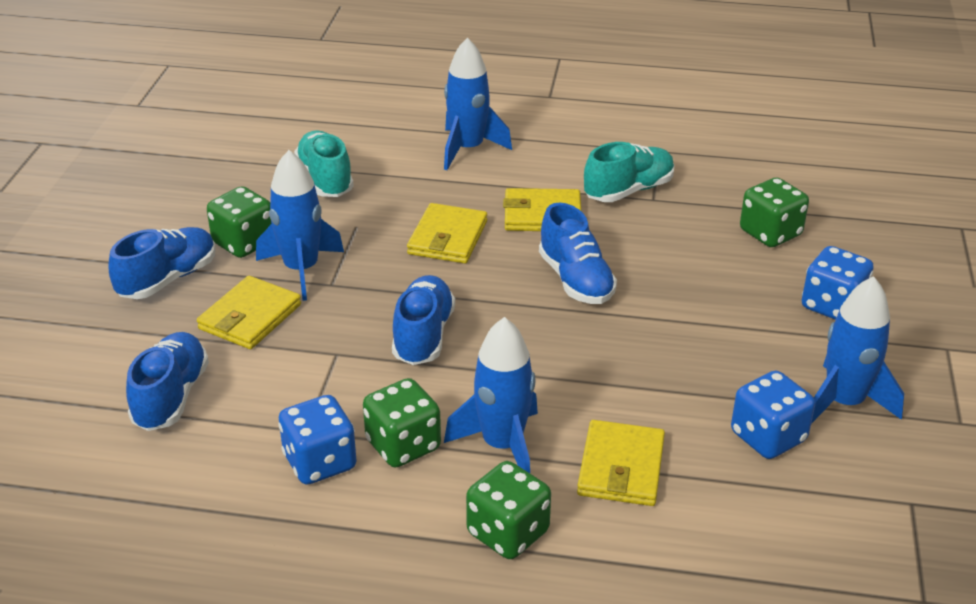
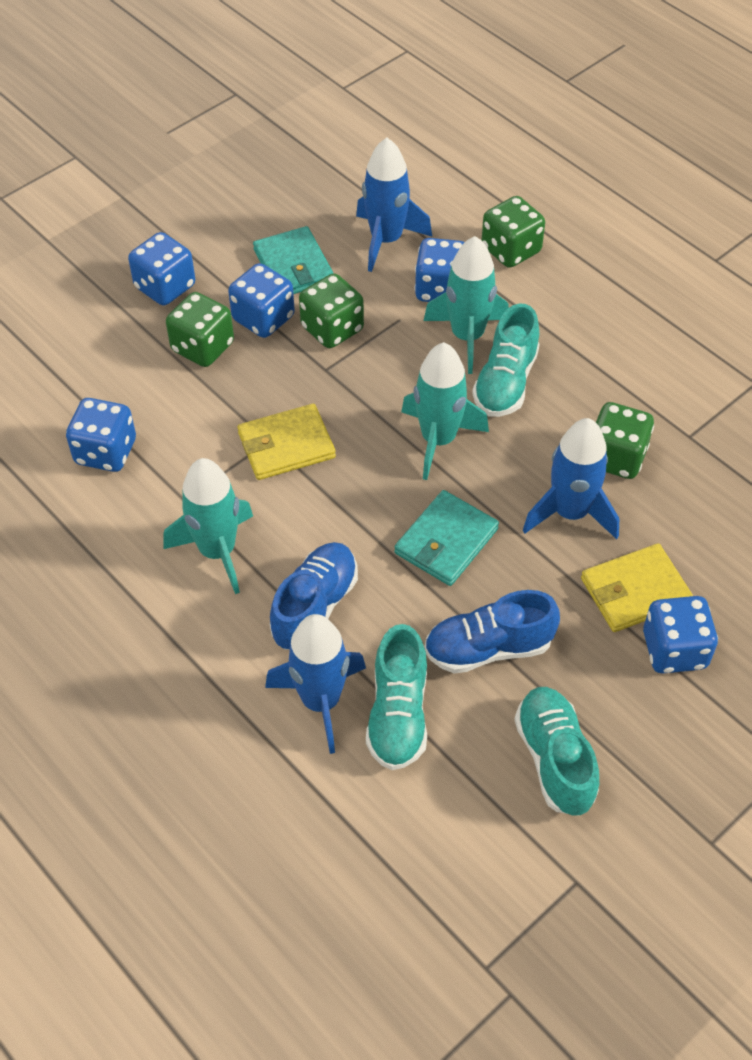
blue dice: [278,395,357,485] [731,371,815,459] [802,246,873,320] = 3 -> [66,398,136,472] [128,232,195,306] [228,263,295,338] [414,238,464,302] [643,596,718,674] = 5
blue rocket: [256,150,344,301] [444,37,512,170] [444,317,538,473] [811,276,904,424] = 4 -> [265,614,366,754] [356,138,432,272] [523,418,619,539] = 3
blue shoe: [109,227,216,299] [126,332,209,431] [392,275,455,365] [539,203,617,304] = 4 -> [270,542,358,649] [424,590,560,674] = 2
turquoise rocket: none = 0 -> [164,458,253,594] [401,342,489,480] [424,236,509,374] = 3
turquoise shoe: [294,130,354,197] [584,142,675,202] = 2 -> [366,624,427,770] [472,304,540,417] [514,687,599,816] = 3
turquoise wallet: none = 0 -> [253,226,333,294] [394,490,499,586] = 2
yellow wallet: [197,276,301,349] [407,203,487,263] [503,188,581,231] [577,420,665,506] = 4 -> [237,404,336,480] [581,543,693,632] = 2

